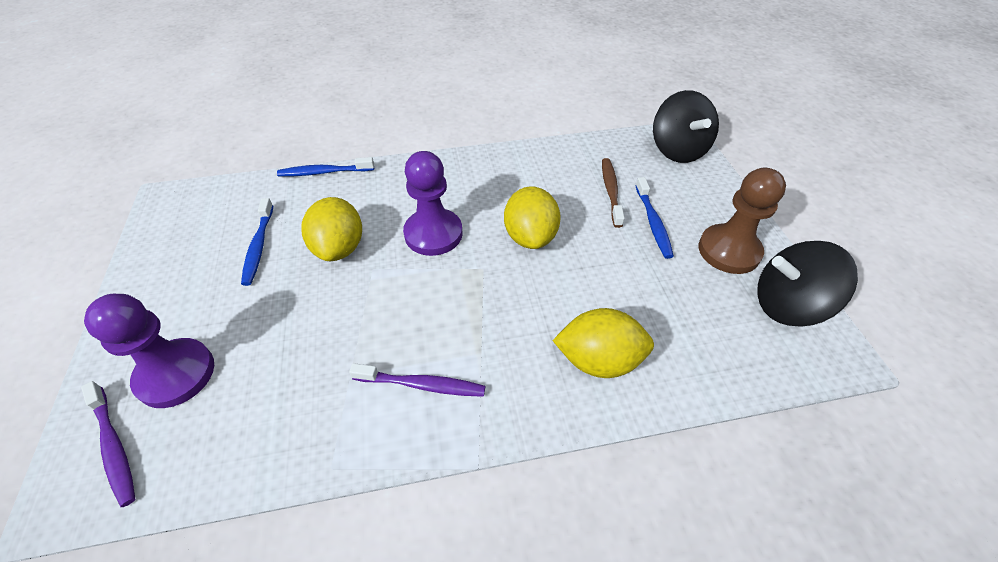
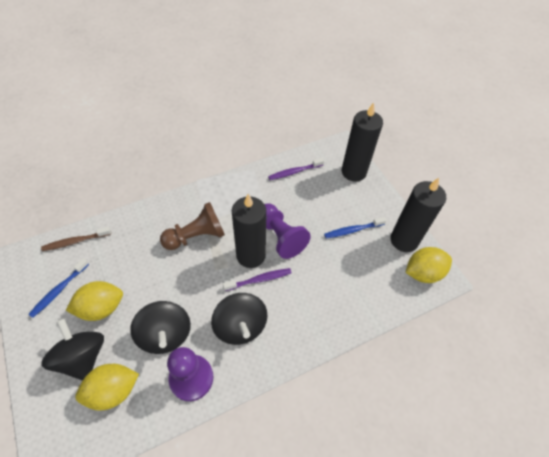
black candle: none = 0 -> [232,194,266,268] [342,102,383,182] [390,178,446,252] = 3
black spinning top: [653,90,719,163] [757,241,858,327] = 2 -> [41,319,104,381] [130,301,191,354] [211,293,268,345] = 3
blue toothbrush: [241,198,273,286] [277,157,374,176] [635,177,674,259] = 3 -> [28,258,89,318] [324,217,387,239] = 2

